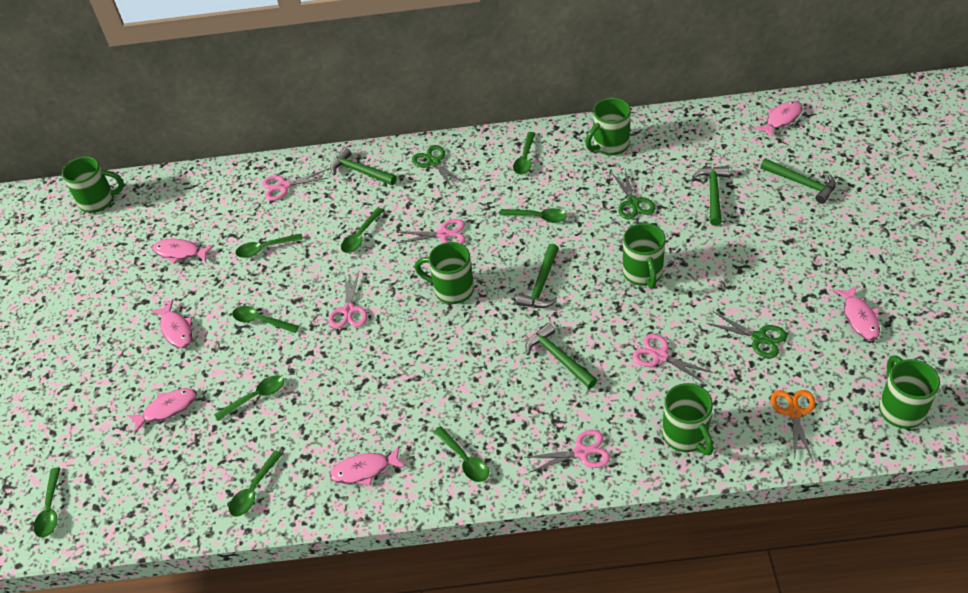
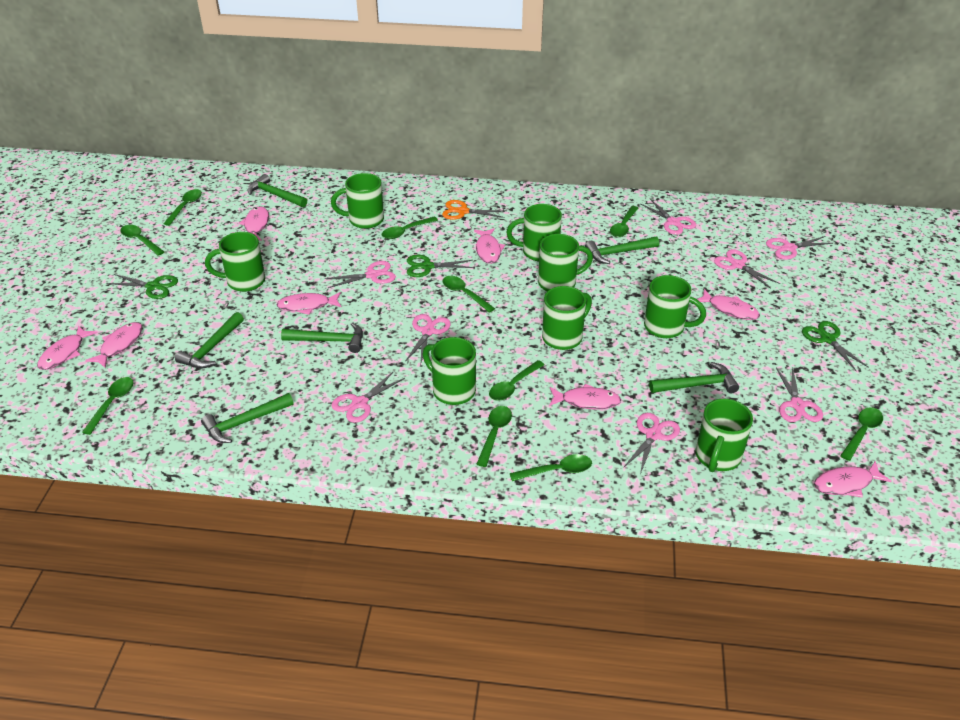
green hammer: [330,147,397,185] [516,244,559,308] [525,323,597,389] [692,166,729,226] [760,158,836,204] = 5 -> [175,312,244,369] [201,393,294,443] [248,174,307,207] [281,322,363,353] [585,236,659,264] [649,362,739,393] = 6
green mug: [62,156,124,213] [415,242,474,304] [585,98,631,155] [622,223,666,288] [662,383,714,455] [879,355,940,429] = 6 -> [205,232,265,292] [331,173,384,229] [423,337,476,405] [506,204,562,261] [538,234,593,291] [542,286,592,350] [644,275,706,338] [695,399,753,472] = 8
green spoon: [34,467,61,538] [214,375,284,421] [229,450,282,517] [232,306,299,333] [235,234,303,258] [341,208,384,253] [434,426,489,482] [500,208,567,223] [513,132,536,175] = 9 -> [82,377,133,435] [120,225,164,256] [163,189,202,226] [382,217,438,239] [442,276,495,313] [477,406,512,467] [489,360,545,401] [510,454,592,481] [610,206,638,237] [840,407,883,461] = 10
pink fish: [127,388,197,434] [151,300,192,348] [152,239,214,264] [329,446,405,486] [754,101,803,138] [833,285,880,340] = 6 -> [37,325,98,370] [85,322,143,368] [239,206,269,241] [276,292,341,315] [474,228,505,264] [549,384,621,409] [697,289,760,320] [814,461,892,498] = 8
pink scissors: [262,169,328,201] [329,272,368,328] [396,219,465,244] [527,430,610,473] [633,334,713,384] = 5 -> [325,261,396,288] [331,371,405,423] [405,314,451,362] [623,413,680,474] [640,199,696,235] [714,249,780,289] [766,236,833,260] [776,366,823,422] = 8

